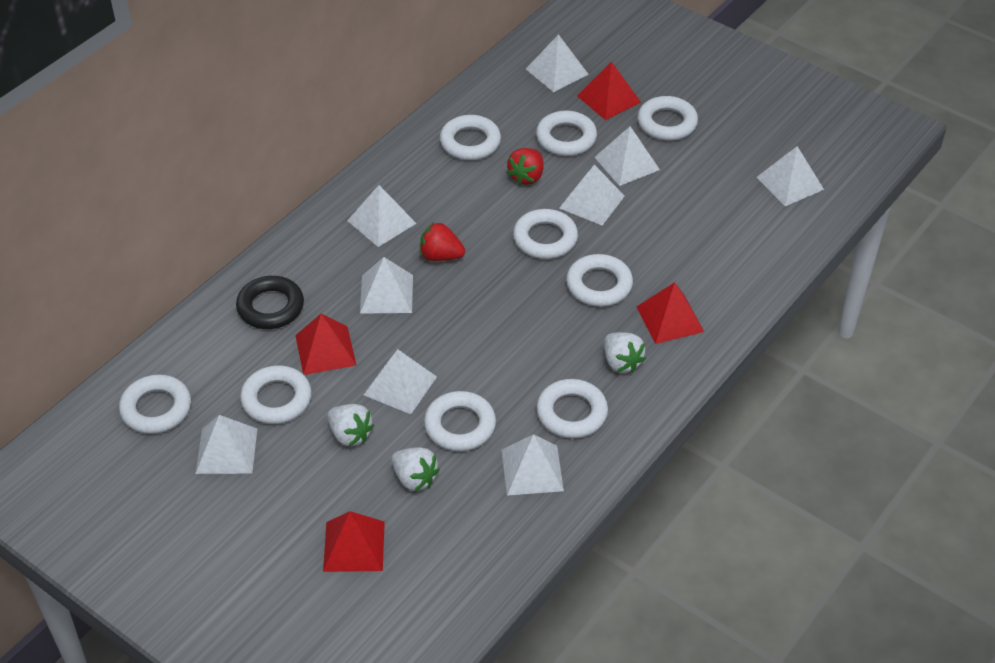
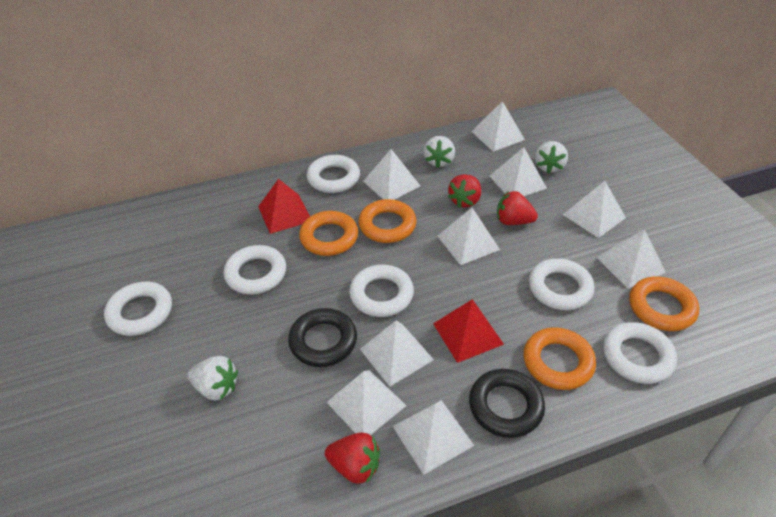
black ring: [236,276,304,329] = 1 -> [288,308,357,367] [469,369,545,438] = 2
orange ring: none = 0 -> [299,211,358,256] [358,199,416,243] [524,327,596,390] [629,277,699,331] = 4
red pyramid: [295,314,357,375] [323,511,385,572] [577,61,641,120] [637,282,704,344] = 4 -> [258,179,310,234] [433,299,504,363] = 2
red strawberry: [420,222,465,261] [507,148,543,185] = 2 -> [325,432,380,484] [448,174,481,208] [497,191,538,225] = 3
white ring: [119,374,191,434] [240,365,312,424] [424,391,496,451] [440,115,501,160] [513,209,578,259] [536,111,597,156] [536,379,608,438] [566,254,633,307] [637,96,698,141] = 9 -> [104,281,172,336] [224,245,286,295] [307,155,360,193] [349,265,414,317] [529,258,594,310] [603,322,677,384] = 6

